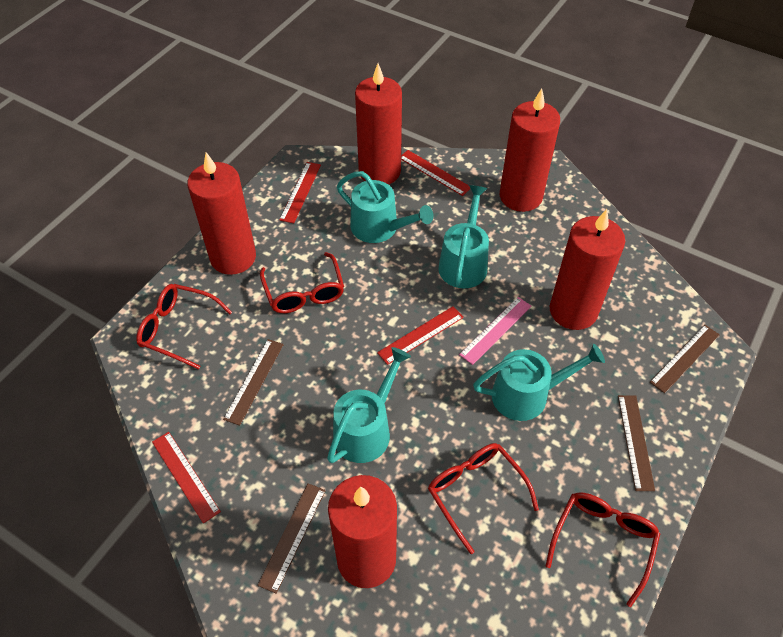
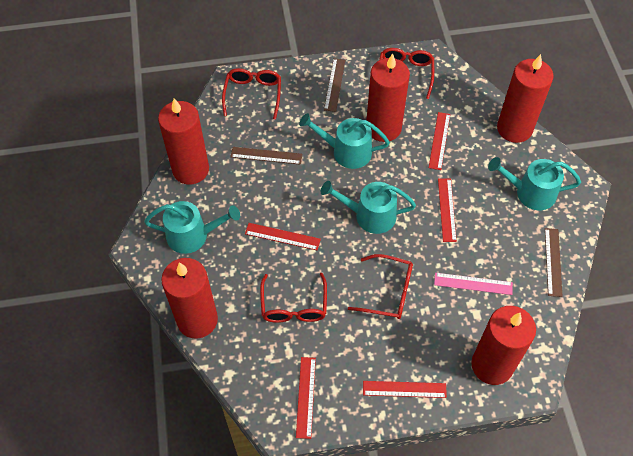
brown ruler: [223,339,284,426] [258,483,326,594] [618,395,655,491] [650,325,720,393] = 4 -> [231,147,302,165] [324,58,345,112] [545,228,563,297] = 3
red ruler: [152,432,221,523] [279,162,321,223] [377,306,464,365] [401,150,471,196] = 4 -> [245,223,321,250] [296,357,316,439] [363,381,447,398] [429,112,450,170] [438,179,457,242] = 5

